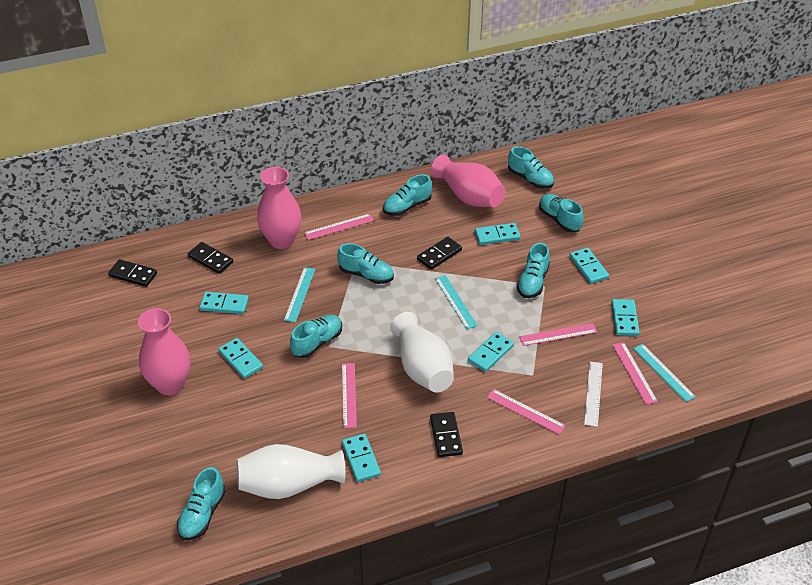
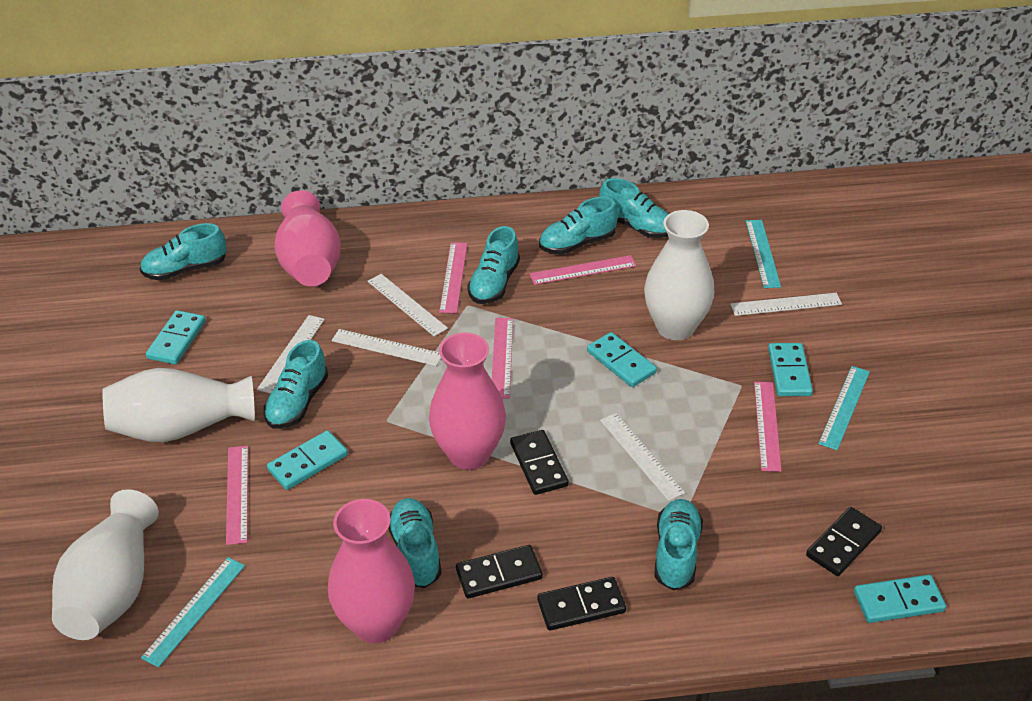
turquoise domino: [200,292,249,314] [218,338,263,379] [342,433,381,482] [468,332,514,372] [475,223,521,245] [569,248,609,284] [612,299,640,336] = 7 -> [146,310,206,364] [267,430,348,490] [587,332,657,387] [768,343,813,396] [854,575,946,623] = 5
white ruler: [584,362,603,427] = 1 -> [257,315,325,394] [332,329,441,366] [368,274,448,337] [600,413,685,501] [730,293,842,316] = 5
white vase: [237,444,345,499] [390,312,454,392] = 2 -> [52,489,159,640] [103,368,255,442] [644,210,714,340] = 3

